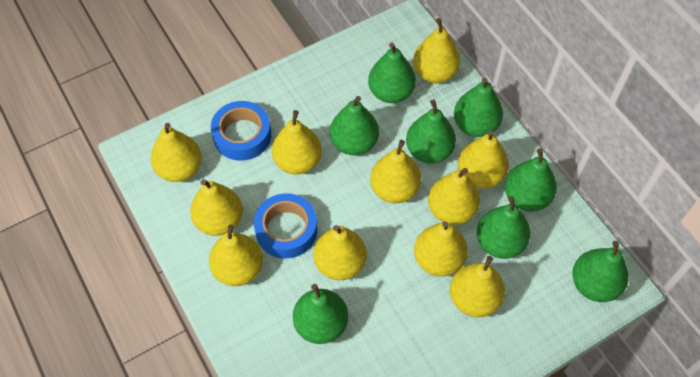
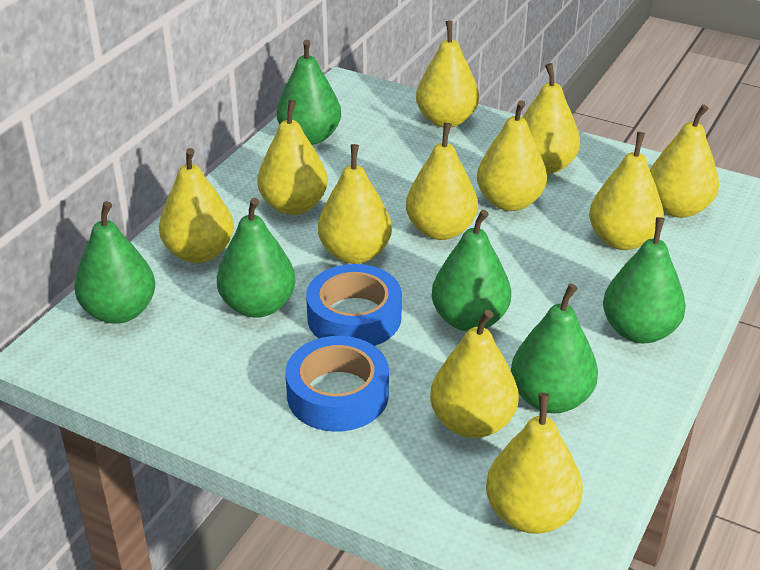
green pear: [293,284,348,344] [330,96,379,155] [368,43,416,103] [406,100,456,164] [454,77,503,137] [477,196,530,259] [504,148,557,212] [572,241,629,302] = 8 -> [74,201,155,324] [217,198,296,318] [277,40,341,145] [432,210,511,331] [511,283,598,413] [603,217,686,343] = 6

